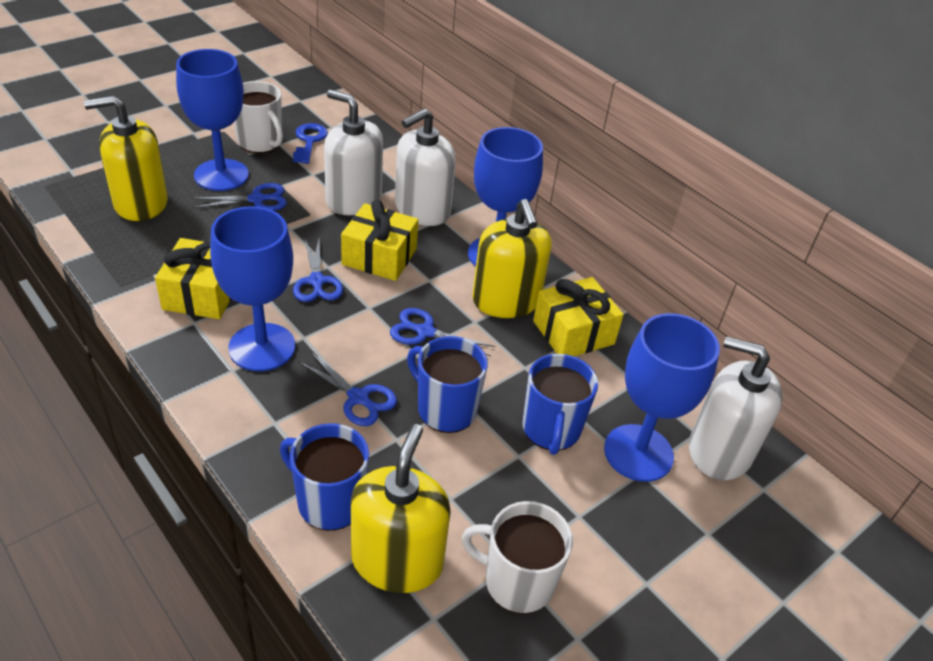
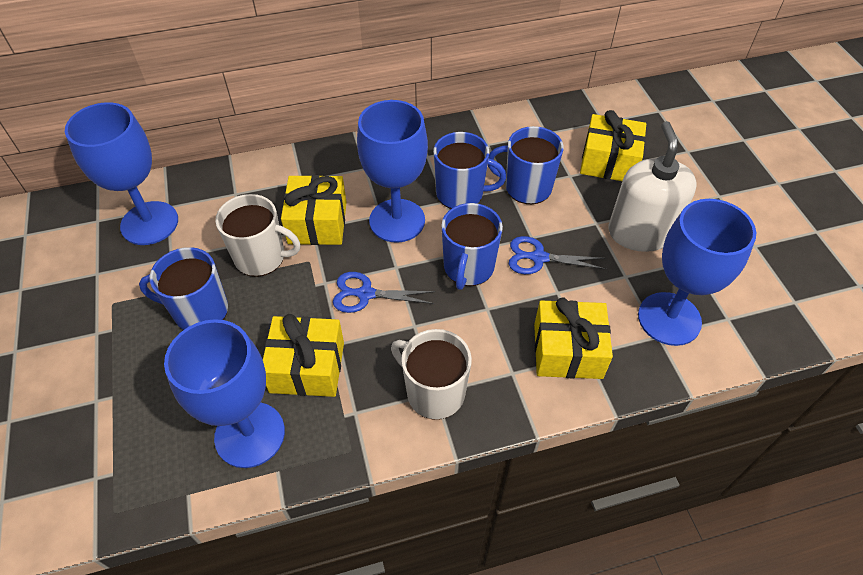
blue key: [293,123,328,164] = 1 -> none = 0
blue mug: [280,423,369,531] [407,336,488,433] [522,354,598,455] = 3 -> [139,247,228,330] [433,132,506,209] [441,203,503,290] [488,126,564,204] = 4
blue scissors: [192,183,287,211] [293,239,343,302] [298,352,397,426] [390,308,496,357] = 4 -> [333,272,435,313] [509,236,607,274] = 2
white soap dispenser: [324,90,383,215] [395,108,456,226] [689,336,783,480] = 3 -> [609,121,697,252] = 1
yellow gift: [155,238,231,319] [341,200,418,281] [533,277,624,356] = 3 -> [263,314,344,397] [281,175,347,245] [534,298,613,379] [580,110,646,181] = 4
yellow soap dispenser: [84,96,168,221] [350,424,451,593] [472,199,552,318] = 3 -> none = 0

